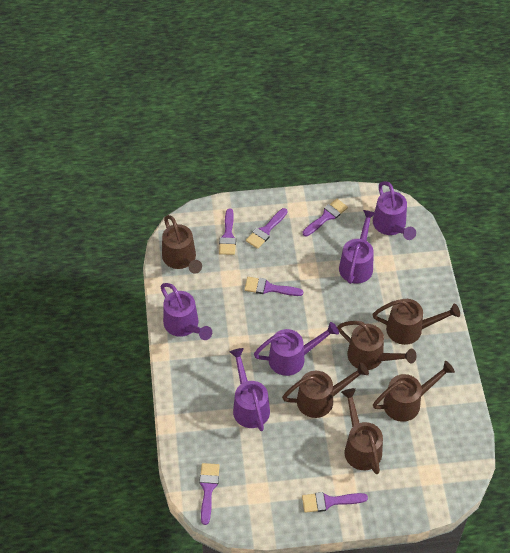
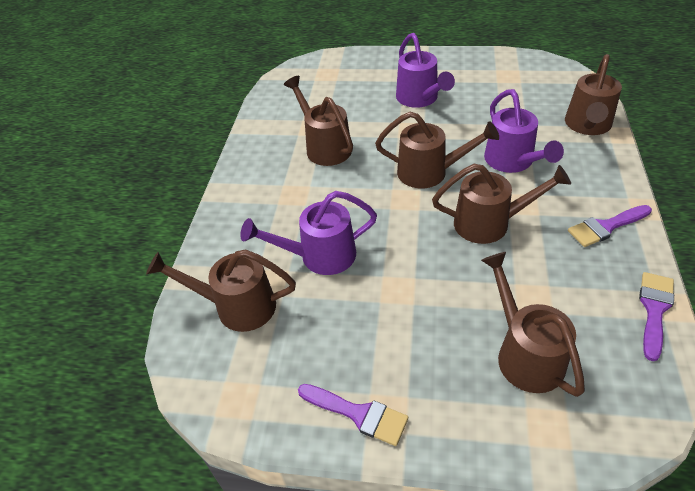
purple brush: [199,463,220,525] [219,208,236,255] [244,277,303,296] [246,208,288,249] [302,492,368,513] [303,199,348,236] = 6 -> [298,384,408,446] [568,205,652,247] [639,272,674,361] = 3
purple watering can: [160,283,212,340] [230,348,270,431] [254,322,339,376] [339,210,376,284] [373,181,416,240] = 5 -> [240,191,377,275] [396,33,455,108] [484,89,564,173] = 3

